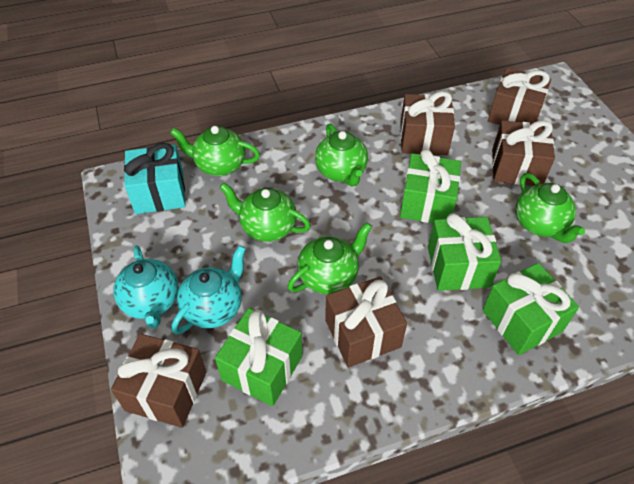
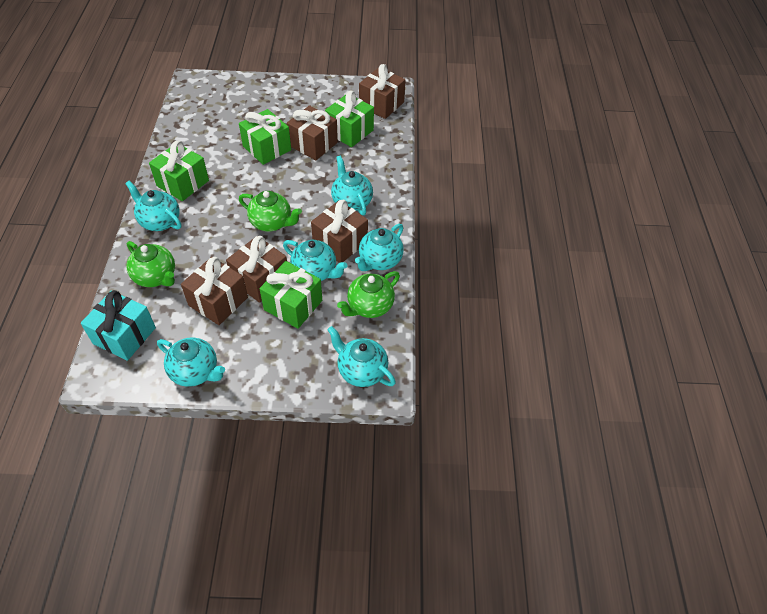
green teapot: [170,126,260,176] [219,183,311,242] [288,222,372,294] [315,123,368,187] [516,173,585,243] = 5 -> [126,241,175,287] [239,191,302,232] [337,271,400,318] = 3
turquoise teapot: [113,245,179,329] [171,245,246,334] = 2 -> [125,181,181,231] [157,338,225,387] [283,240,348,281] [327,326,396,387] [331,156,373,215] [355,224,404,271] = 6

